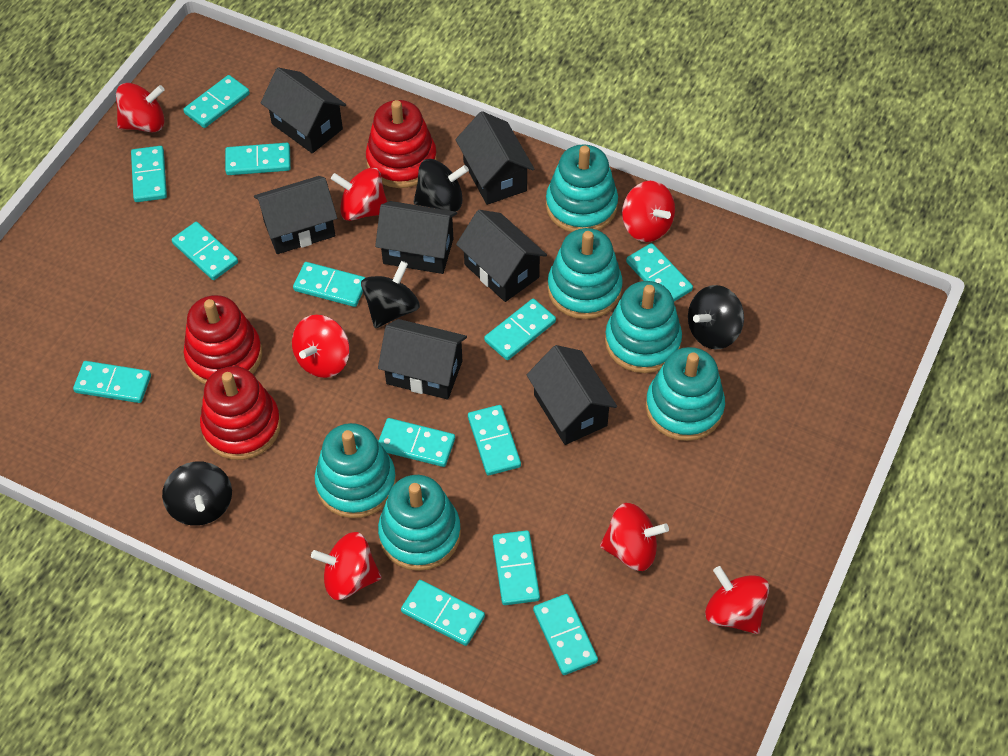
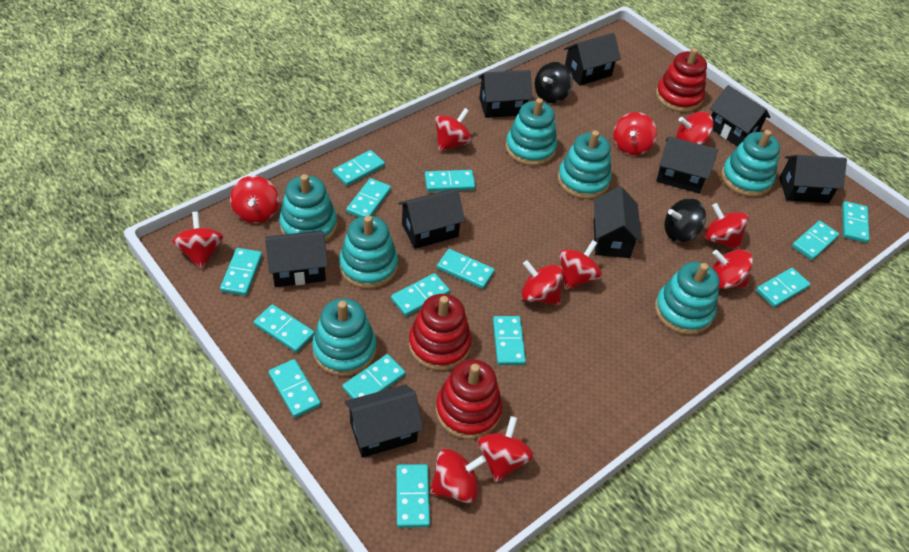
black house: [254,176,337,254] [261,67,346,153] [375,201,457,274] [378,319,467,399] [455,111,534,205] [456,210,547,302] [527,345,617,445] = 7 -> [265,230,328,287] [345,384,423,458] [398,189,465,249] [478,70,532,118] [564,33,621,86] [593,186,642,258] [656,136,718,193] [710,85,770,147] [779,155,847,203] = 9
black spinning top: [162,461,232,526] [361,261,420,328] [414,159,469,212] [688,285,744,349] = 4 -> [535,62,573,103] [664,198,706,242] = 2
red spinning top: [116,83,165,132] [292,315,350,378] [311,532,381,600] [331,167,387,221] [600,503,669,571] [622,181,675,242] [705,566,769,634] = 7 -> [172,212,224,269] [230,176,279,223] [430,449,486,503] [435,108,472,151] [478,416,534,482] [521,260,563,305] [559,240,602,290] [613,112,657,155] [676,112,714,145] [704,203,749,250] [712,249,753,289] = 11
turquoise domino: [73,361,151,403] [131,146,167,202] [172,222,238,280] [183,75,250,128] [225,143,291,175] [293,262,366,307] [379,418,455,467] [401,580,485,646] [468,405,521,475] [484,299,556,360] [493,530,540,605] [533,594,598,675] [626,243,693,302] = 13 -> [220,248,262,296] [254,304,315,353] [268,359,321,418] [333,150,385,186] [342,354,406,399] [346,178,391,217] [391,273,450,316] [396,464,430,528] [425,170,475,192] [437,249,495,289] [493,316,526,365] [756,268,810,307] [792,221,839,260] [842,201,869,243] = 14
turquoise stacking toy: [315,423,396,518] [378,475,461,571] [546,144,618,232] [548,228,623,319] [605,281,682,373] [646,347,725,441] = 6 -> [279,174,337,242] [312,298,376,376] [339,215,398,289] [505,98,557,166] [558,131,611,199] [655,262,720,335] [721,130,780,197] = 7

